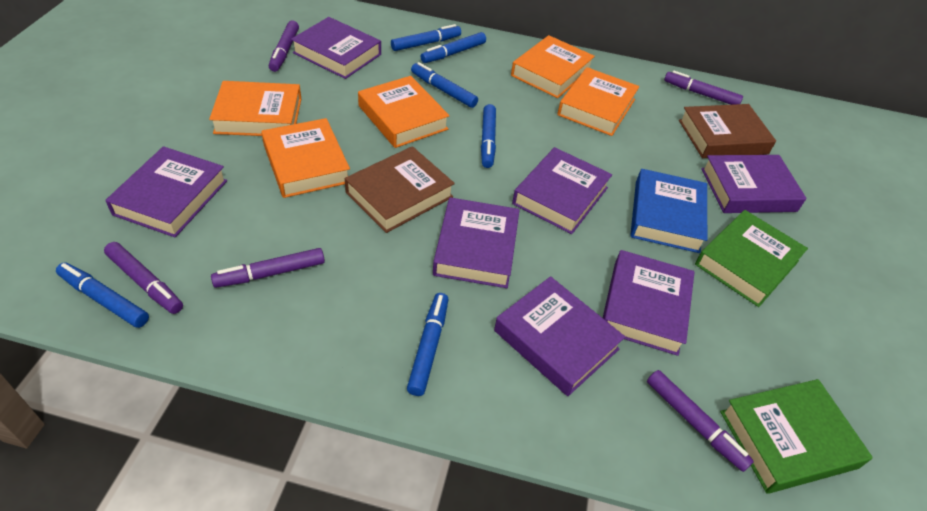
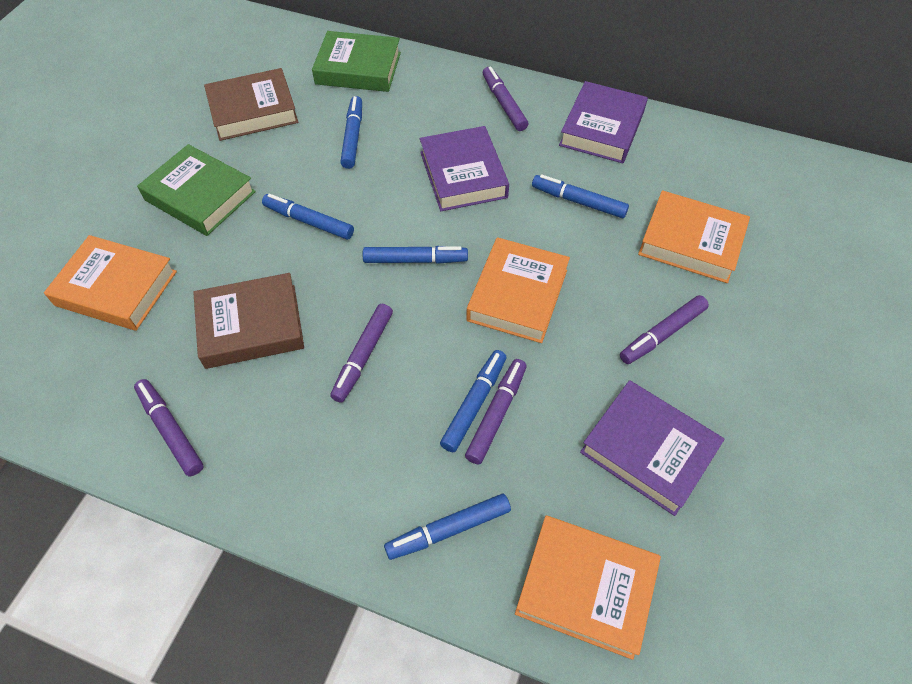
blue book: [630,169,707,253] = 1 -> none = 0
orange book: [209,81,301,136] [261,118,350,198] [358,76,450,148] [511,35,595,98] [557,67,639,136] = 5 -> [44,235,177,331] [466,237,570,343] [515,516,661,660] [638,190,750,283] = 4
purple book: [105,146,227,238] [291,17,381,79] [433,197,520,288] [494,276,625,396] [512,147,612,234] [603,250,695,356] [701,155,807,213] = 7 -> [420,126,509,211] [559,81,648,163] [580,380,724,516] = 3

